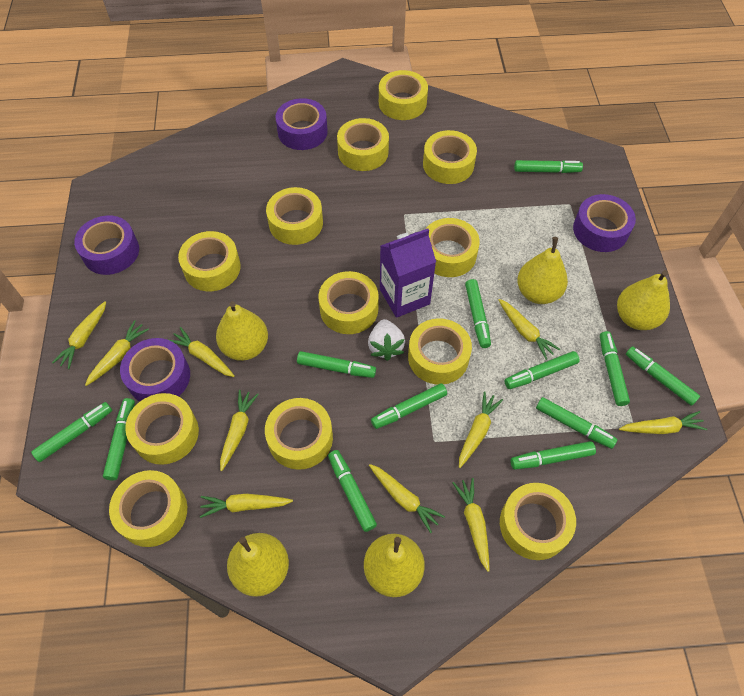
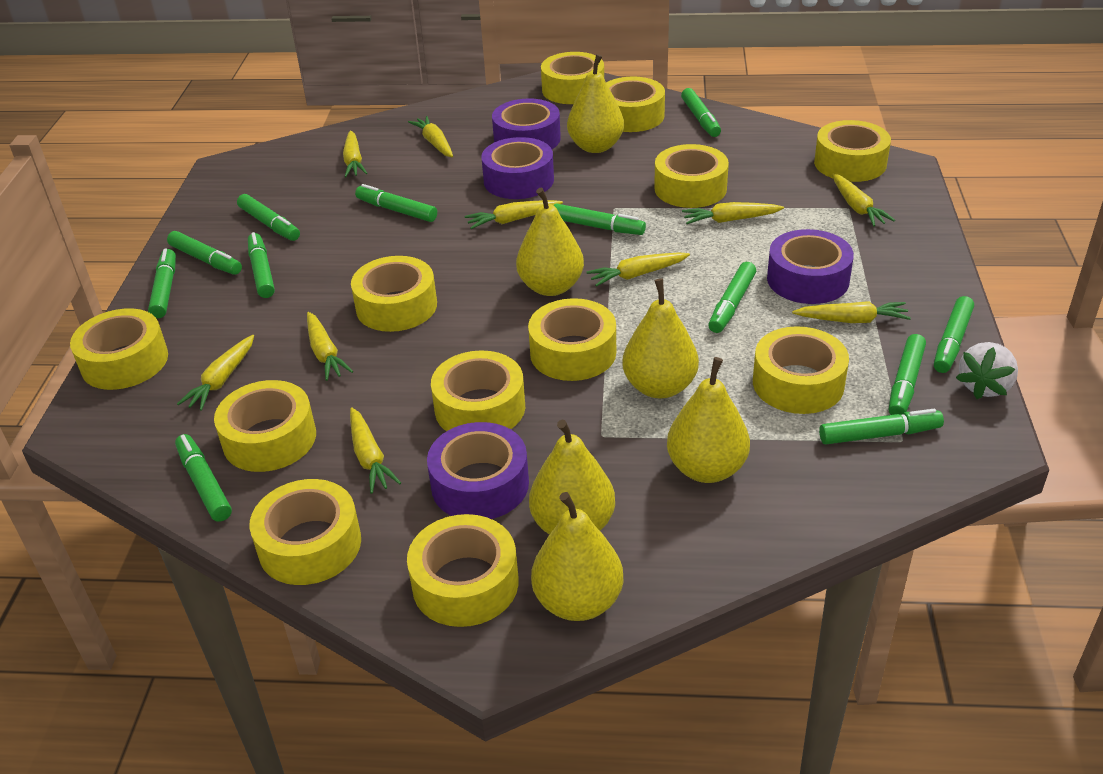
purple carton: [380,228,436,318] = 1 -> none = 0
yellow pear: [216,301,268,361] [227,533,289,597] [364,534,425,597] [517,237,568,304] [617,270,670,330] = 5 -> [516,187,584,296] [529,420,615,535] [531,492,623,621] [567,54,624,153] [622,279,699,398] [667,357,750,483] = 6

